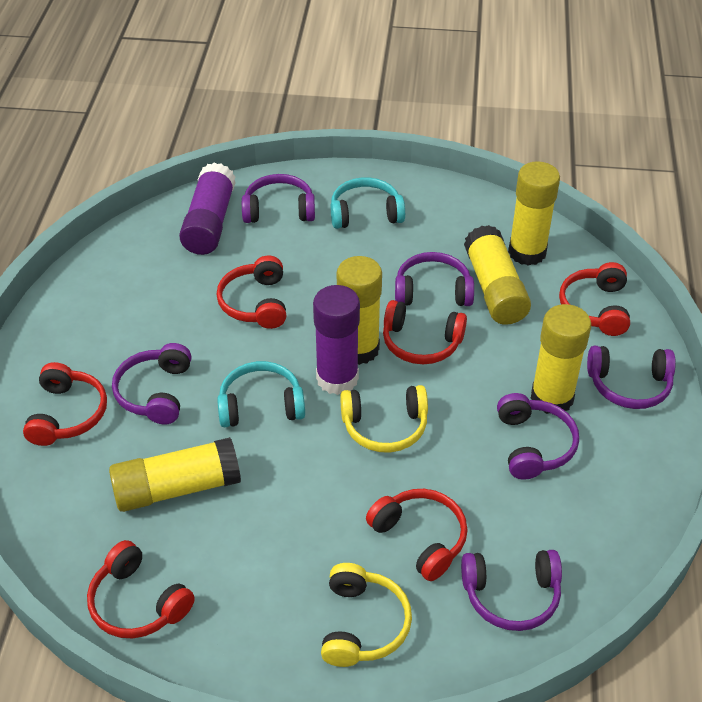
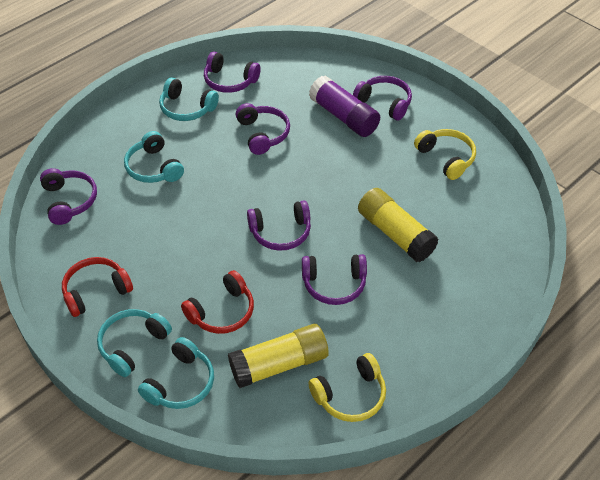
purple glue stick: [179,163,236,255] [313,285,360,395] = 2 -> [309,75,380,137] = 1
red headphones: [23,362,107,446] [87,540,195,639] [216,256,286,329] [366,489,468,581] [383,300,467,364] [559,262,630,336] = 6 -> [62,257,133,317] [181,270,254,334] = 2
turquoise headphones: [217,361,305,427] [331,178,405,229] = 2 -> [97,309,172,377] [124,131,184,183] [138,337,214,409] [159,77,219,121] = 4
yellow glue stick: [109,437,241,512] [337,256,382,365] [464,225,531,325] [508,161,560,266] [531,304,591,414] = 5 -> [228,324,329,388] [358,188,439,262] = 2

